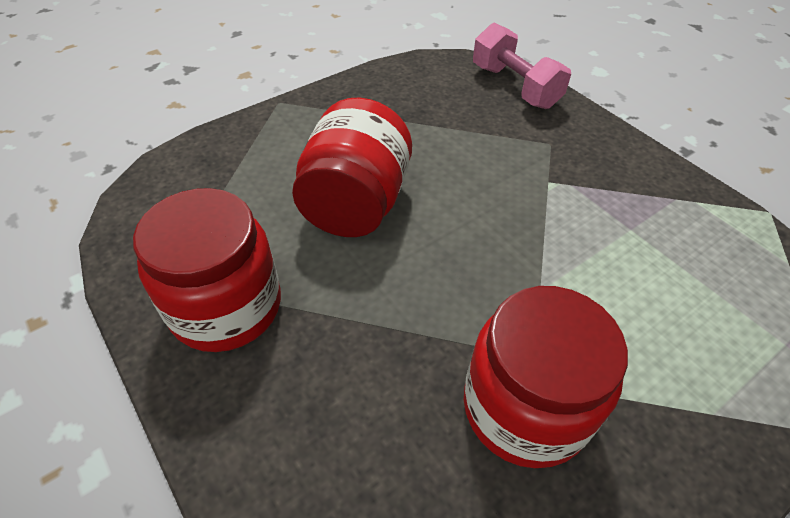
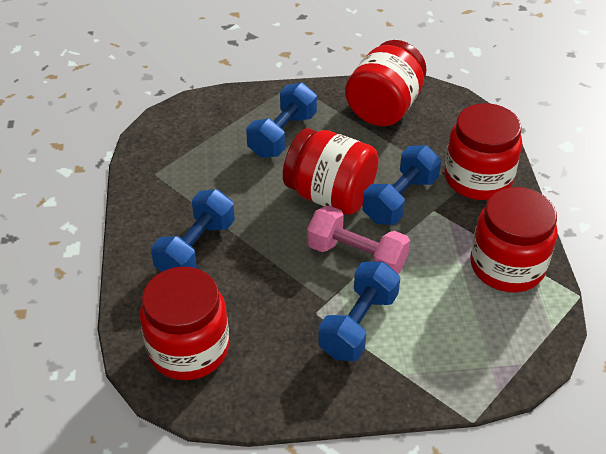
blue dumbbell: none = 0 -> [151,189,235,272] [246,82,317,158] [318,261,400,361] [363,145,441,225] = 4
red jar: [133,188,281,352] [292,97,412,237] [464,286,628,468] = 3 -> [140,267,229,380] [283,128,378,215] [345,40,427,126] [444,103,522,200] [470,187,557,292] = 5

